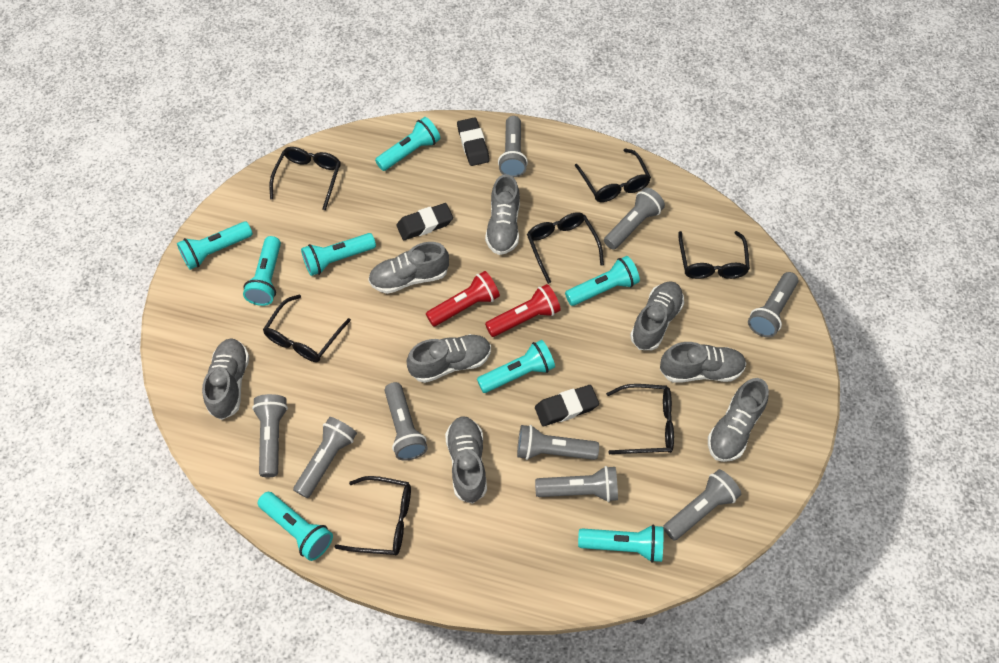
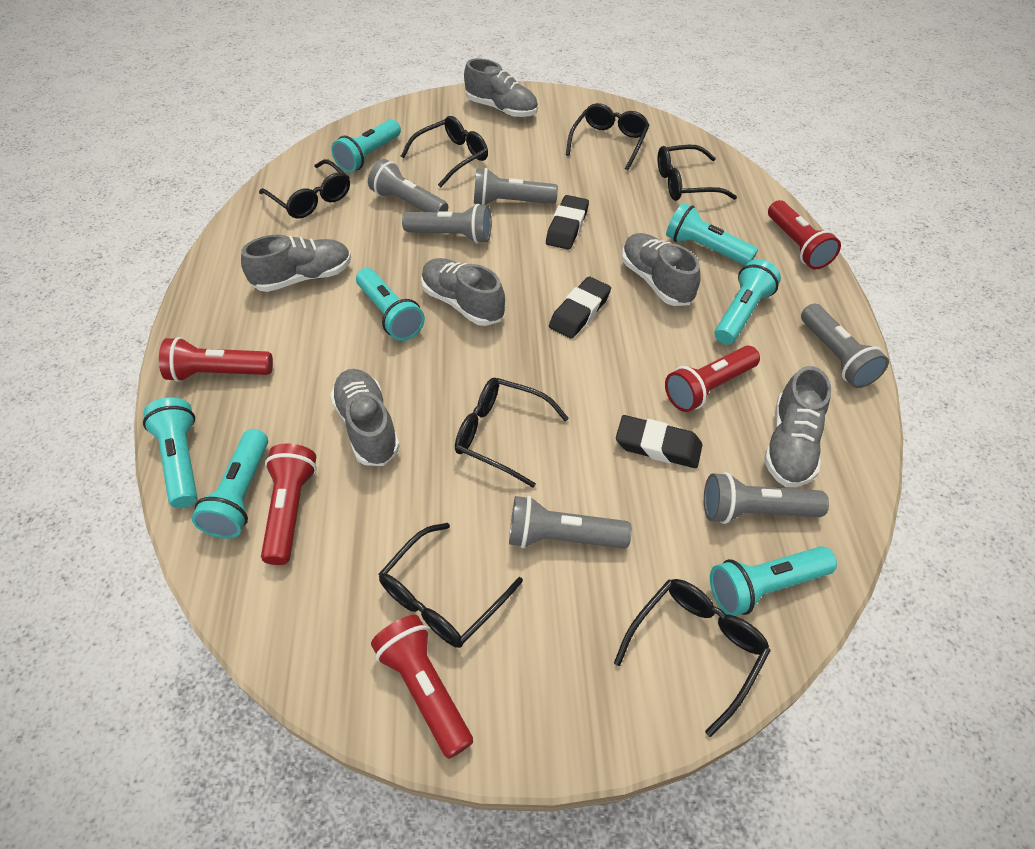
grey flashlight: [252,394,288,477] [293,417,357,498] [385,382,427,461] [498,116,528,177] [517,425,599,460] [535,466,618,502] [604,187,665,250] [663,469,741,541] [748,272,798,337] = 9 -> [368,159,448,212] [402,204,491,243] [474,168,558,205] [509,496,632,549] [704,472,829,524] [801,304,889,388] = 6
grey shoe: [202,338,249,420] [368,242,449,294] [406,334,491,383] [445,416,487,504] [485,174,520,255] [630,281,684,350] [660,342,746,383] [708,378,769,462] = 8 -> [241,235,351,292] [330,369,400,466] [421,258,505,326] [464,59,538,117] [622,233,701,306] [764,366,831,487] = 6
red flashlight: [426,271,500,326] [485,284,561,337] = 2 -> [159,337,273,382] [261,443,317,565] [371,615,473,759] [665,346,760,412] [768,200,841,269] = 5
turquoise flashlight: [177,222,253,270] [243,236,281,306] [258,492,333,561] [301,233,376,276] [375,117,440,171] [477,340,555,393] [565,256,640,306] [578,525,663,563] = 8 -> [143,397,197,508] [192,429,268,539] [331,119,401,173] [356,268,425,341] [666,203,758,266] [710,546,837,616] [715,259,781,345] = 7

